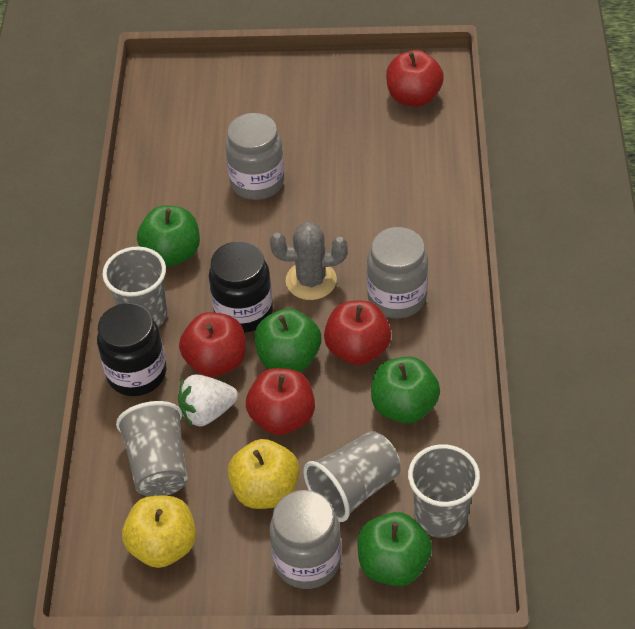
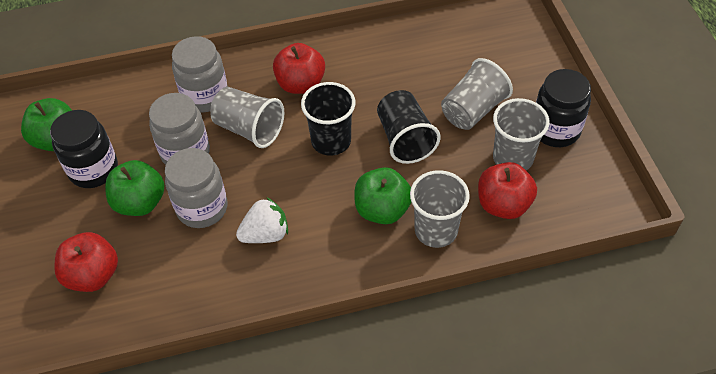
black cup: none = 0 -> [301,82,356,156] [377,90,440,164] = 2
green apple: [137,205,200,266] [255,308,321,372] [357,512,432,586] [371,357,440,423] = 4 -> [21,98,72,151] [105,160,164,216] [354,167,411,224] = 3
grey cactus: [270,222,348,300] = 1 -> none = 0
red apple: [179,312,246,377] [246,368,315,435] [324,301,391,365] [386,50,444,107] = 4 -> [55,232,118,292] [273,43,325,94] [478,162,537,219] = 3
yellow apple: [122,496,196,568] [228,439,300,509] = 2 -> none = 0

